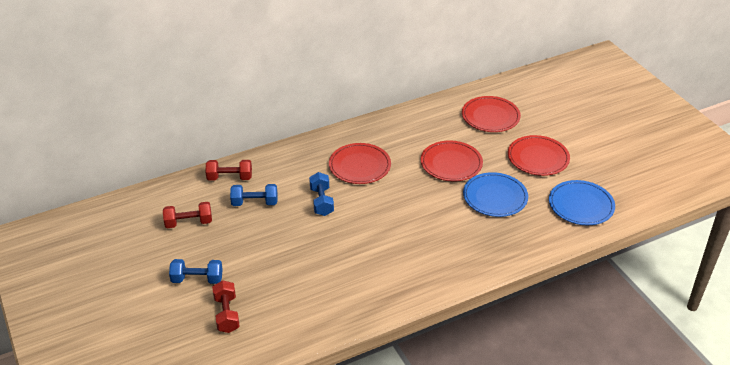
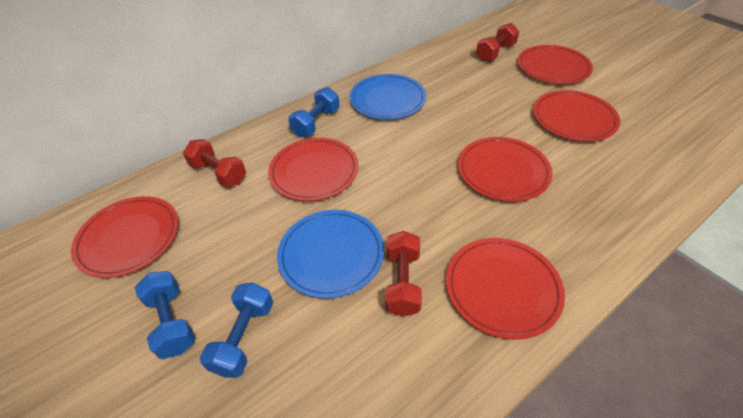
red plate: [329,143,391,184] [421,141,483,181] [462,96,521,132] [508,135,570,176] = 4 -> [71,196,179,278] [268,138,358,201] [446,238,565,340] [458,137,553,202] [517,45,593,84] [533,90,620,142] = 6

